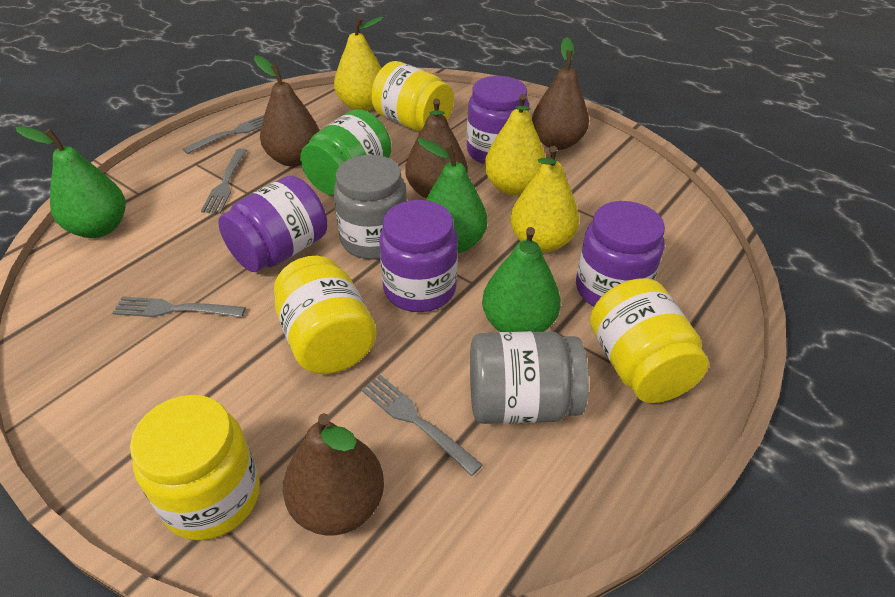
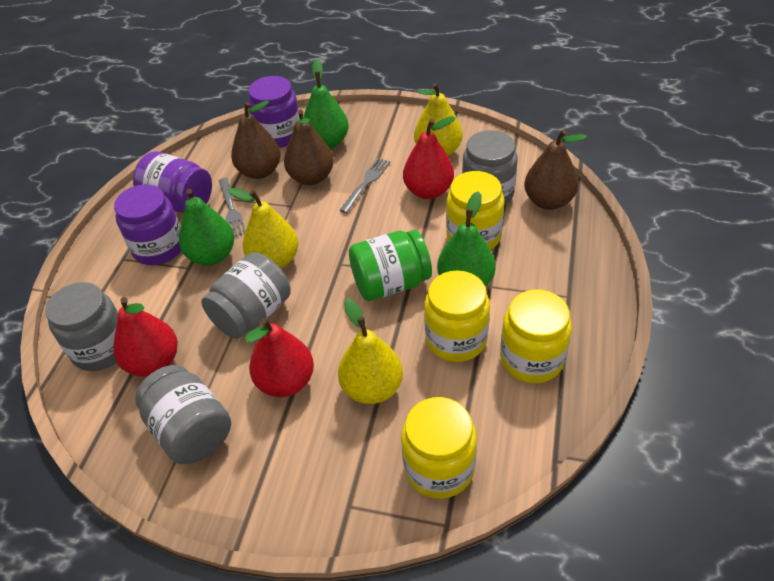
brown pear: [254,55,319,166] [283,413,384,536] [405,98,468,198] [532,37,589,150] = 4 -> [231,101,281,179] [284,110,334,185] [524,130,587,210] = 3
grey fork: [112,297,246,317] [182,114,265,154] [201,148,247,214] [361,375,483,476] = 4 -> [219,178,246,237] [339,158,391,213] = 2
grey jar: [334,155,407,260] [470,331,589,424] = 2 -> [45,282,118,371] [135,365,231,464] [201,252,291,339] [462,130,518,206] = 4
purple jar: [218,176,327,272] [379,200,458,312] [467,76,529,165] [576,201,665,306] = 4 -> [114,184,181,265] [133,151,212,212] [248,76,300,148] = 3
red pear: none = 0 -> [113,297,178,377] [244,318,314,397] [403,116,455,199] = 3

